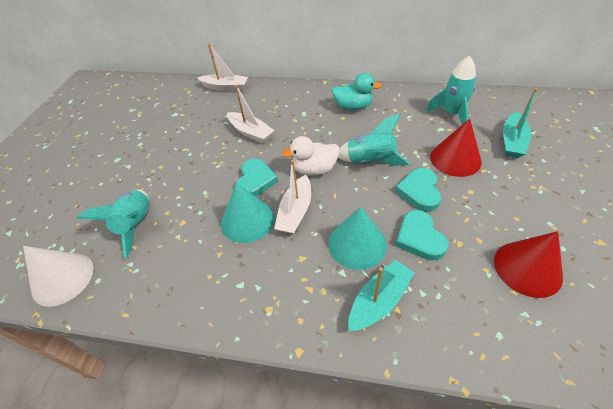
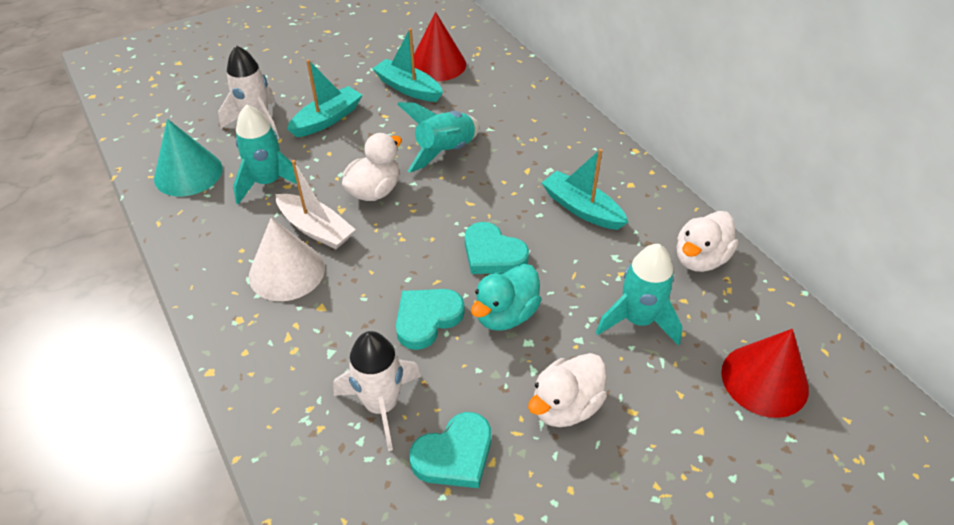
turquoise boat: [348,260,414,331] [503,88,537,158] = 2 -> [287,60,362,137] [372,28,443,102] [542,149,628,230] = 3
turquoise cone: [221,183,275,243] [328,207,387,270] = 2 -> [154,119,223,196] = 1
white boat: [197,44,248,91] [227,85,275,143] [274,160,311,234] = 3 -> [275,160,356,249] = 1
white duck: [282,136,340,176] = 1 -> [342,133,402,201] [528,353,607,427] [677,211,738,272] = 3
white rocket: none = 0 -> [218,45,279,140] [333,331,421,451] = 2

